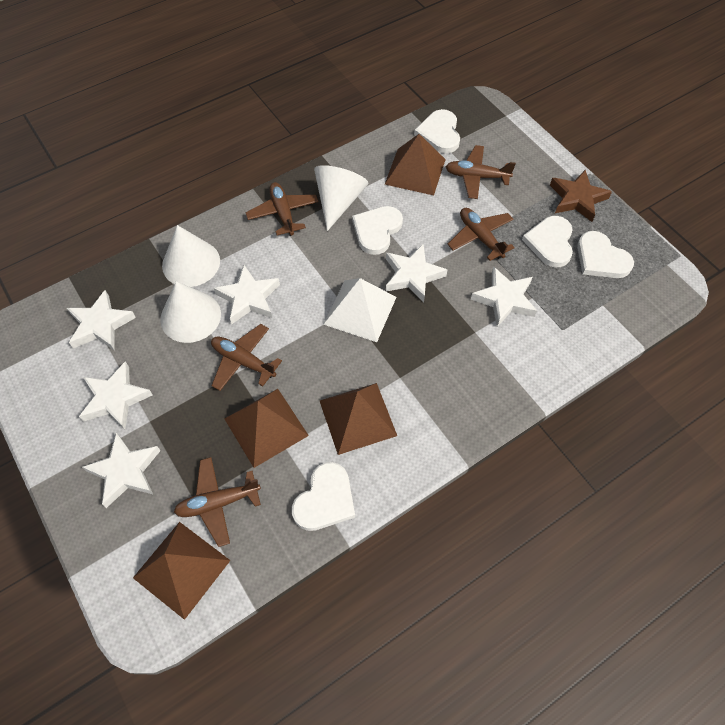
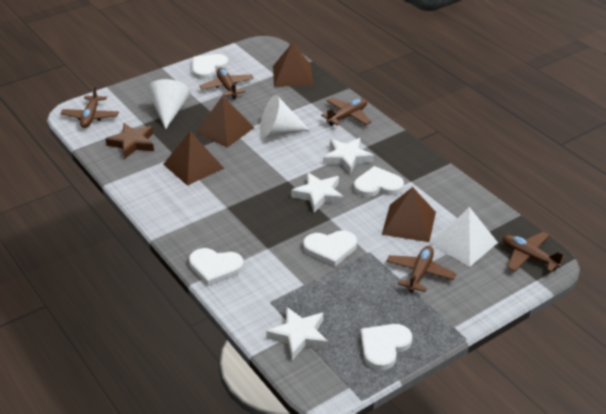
white cone: [160,281,221,343] [162,225,220,287] [314,165,368,231] = 3 -> [147,79,191,129] [260,95,310,138] = 2
white star: [67,290,136,351] [79,361,153,429] [82,433,160,508] [214,265,280,324] [386,244,447,302] [471,266,537,327] = 6 -> [266,307,328,360] [291,172,344,212] [323,138,374,174] = 3

